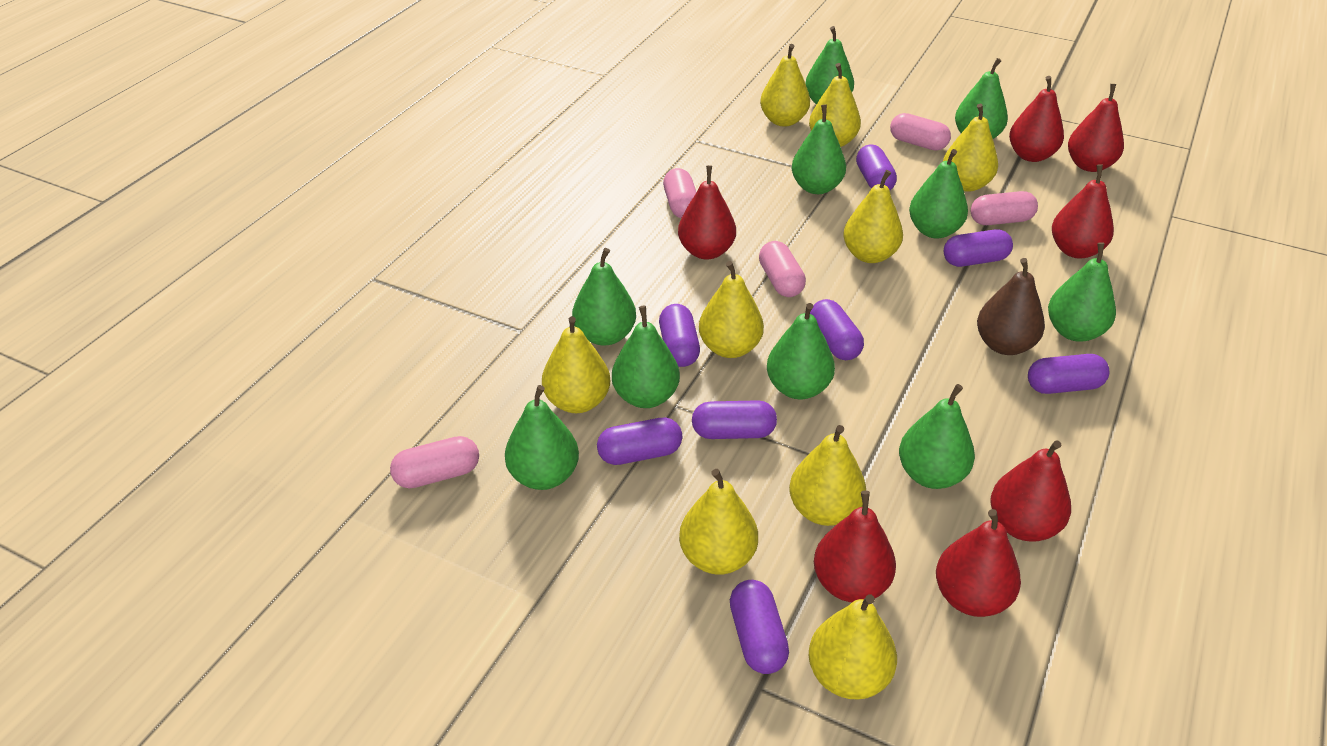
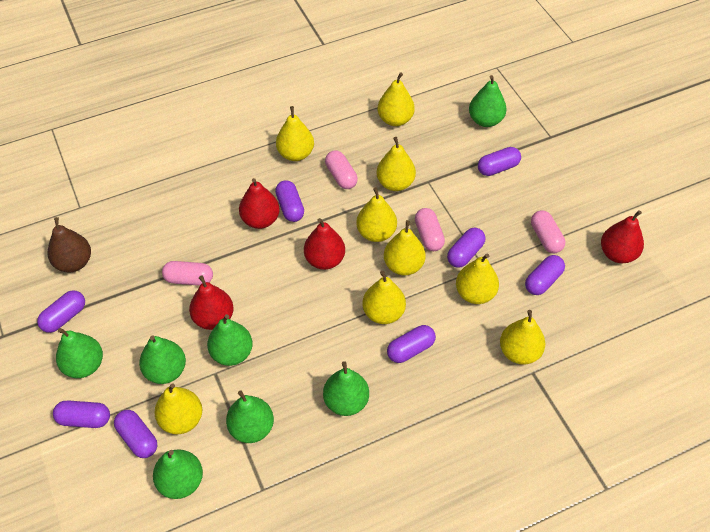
green pear: [505,385,579,490] [572,248,636,345] [612,306,680,408] [767,303,835,399] [792,104,846,194] [805,26,854,105] [899,384,975,489] [909,149,968,238] [955,58,1008,139] [1048,242,1116,342] = 10 -> [56,328,103,378] [139,336,186,384] [153,450,203,499] [207,314,253,366] [226,390,274,443] [323,361,369,416] [469,75,507,127] = 7
pink capsule: [390,436,479,488] [663,168,696,218] [759,241,806,297] [890,113,951,150] [971,191,1038,225] = 5 -> [162,261,213,286] [325,150,358,189] [415,208,445,251] [531,210,565,253] = 4
red pear: [678,165,736,260] [814,490,896,602] [936,509,1021,617] [990,440,1071,542] [1009,76,1064,162] [1052,164,1114,259] [1068,84,1124,172] = 7 -> [189,276,234,330] [239,178,280,229] [304,218,345,270] [601,210,644,263] = 4

